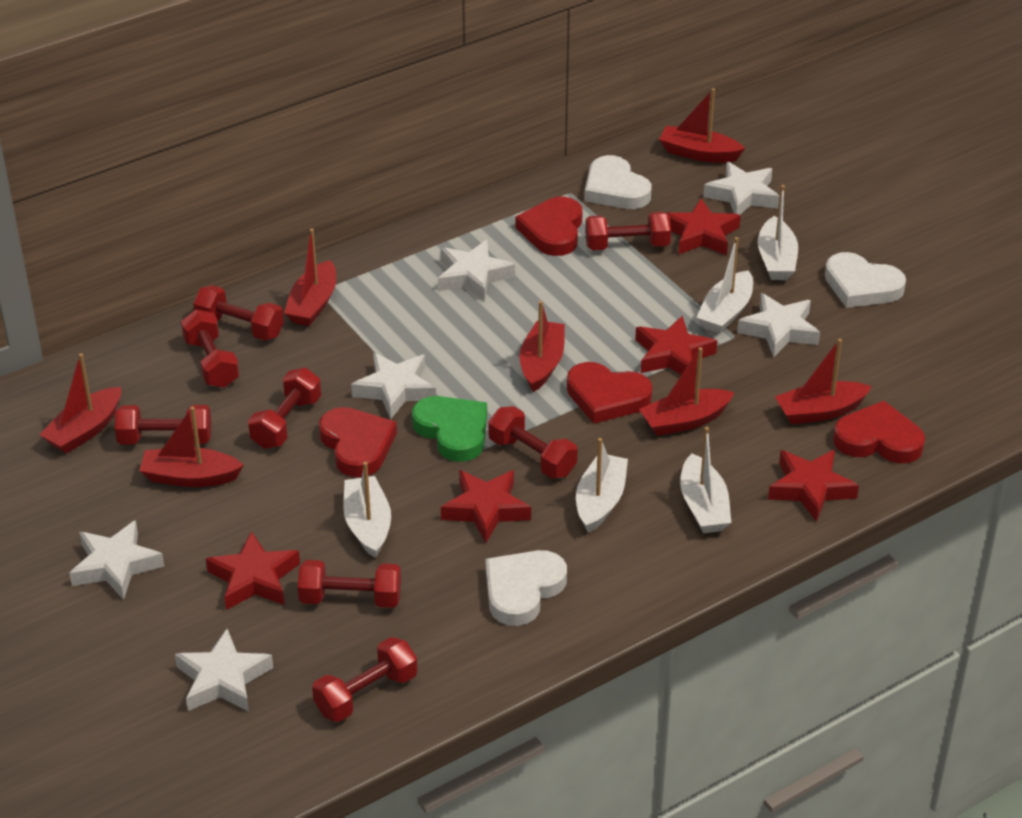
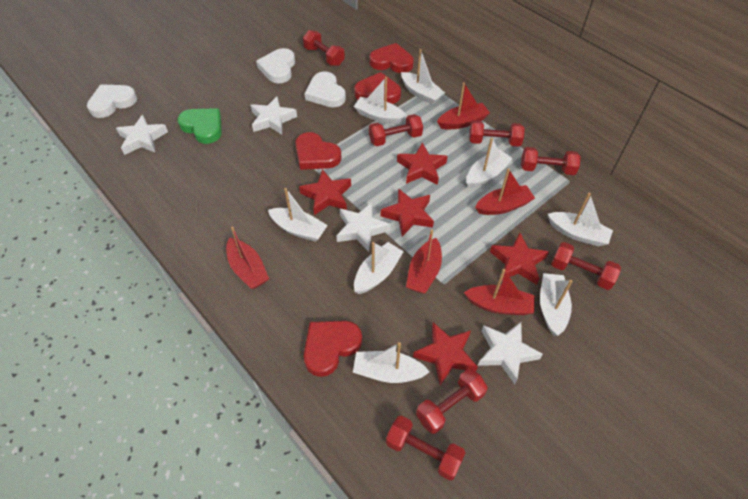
red boat: [39,353,121,454] [139,407,244,487] [284,229,336,326] [520,301,565,392] [639,347,735,436] [659,88,745,163] [775,339,872,424] = 7 -> [226,227,269,289] [406,229,442,294] [437,82,490,129] [464,269,535,315] [475,168,535,215] = 5
red dumbbell: [115,405,212,445] [181,309,239,388] [193,285,284,341] [248,368,321,449] [298,560,401,608] [312,637,417,722] [488,406,578,479] [585,212,671,250] = 8 -> [303,30,345,66] [369,114,423,146] [386,416,465,481] [416,369,488,434] [469,121,525,146] [521,147,581,175] [551,242,621,290] = 7
white boat: [343,462,391,558] [576,438,628,533] [680,427,731,533] [696,237,753,334] [758,185,798,280] = 5 -> [268,188,328,242] [353,342,430,383] [354,77,407,124] [354,242,404,294] [401,49,445,104] [466,138,513,188] [540,273,573,336] [548,193,613,246] = 8
white star: [69,520,164,600] [175,629,273,712] [351,353,436,419] [438,240,515,301] [703,162,780,215] [737,293,820,358] = 6 -> [116,115,168,155] [250,96,297,135] [336,202,390,252] [478,322,543,384] = 4

